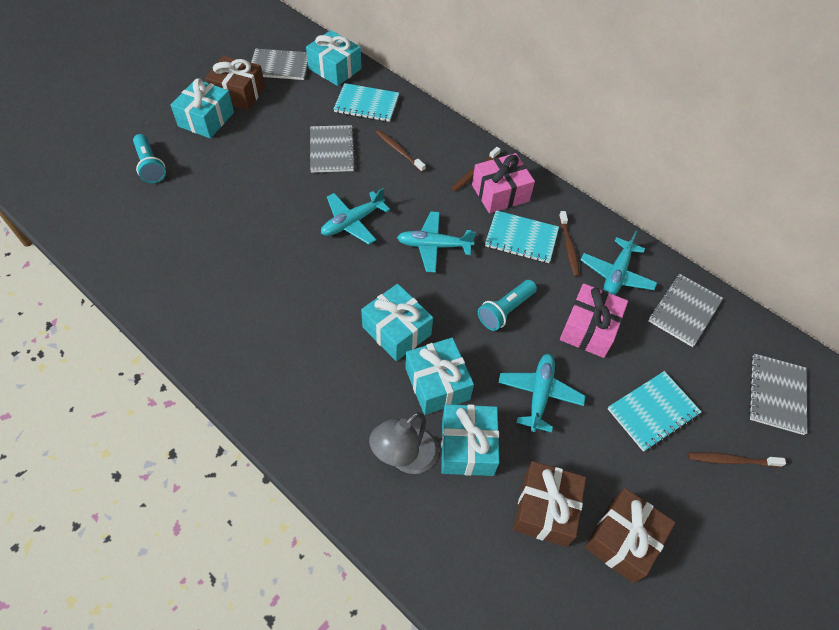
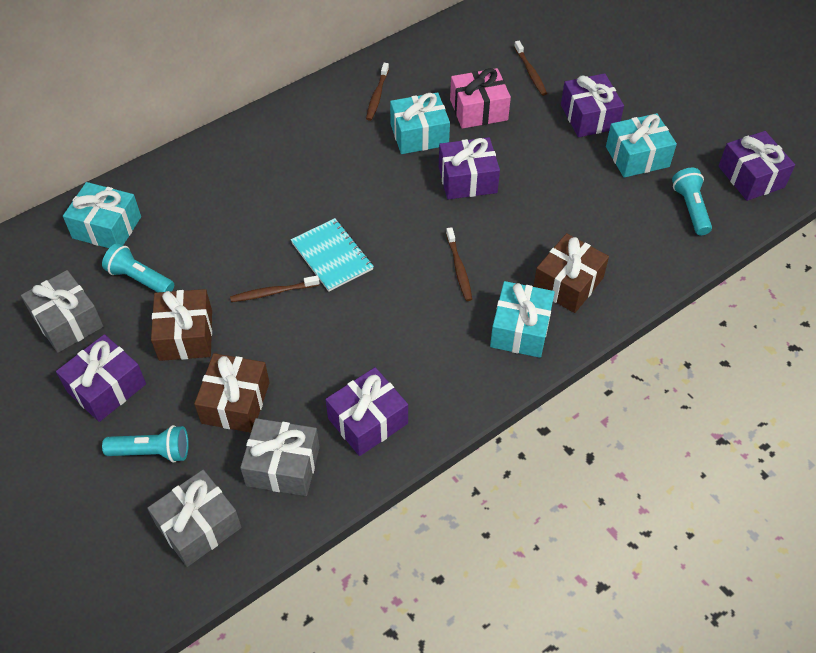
grey gift: none = 0 -> [21,270,103,353] [147,470,242,567] [240,418,320,496] = 3
grey lamp: [369,412,439,474] = 1 -> none = 0
grey notebook: [251,48,308,80] [310,125,355,173] [648,274,723,347] [749,354,807,435] = 4 -> none = 0
pink gift: [472,153,535,213] [560,283,628,358] = 2 -> [450,68,511,129] = 1
purple gift: none = 0 -> [56,334,146,422] [326,367,408,456] [439,137,500,199] [561,73,624,137] [719,131,795,201] = 5
turquoise flashlight: [133,134,166,183] [478,280,537,331] = 2 -> [102,243,174,292] [102,425,189,463] [672,168,712,235] = 3
turquoise gift: [171,78,234,138] [306,30,362,86] [361,284,433,361] [405,338,474,415] [441,404,499,476] = 5 -> [63,182,141,248] [390,92,450,154] [490,281,555,358] [606,113,677,178] = 4
turquoise notebook: [334,83,399,122] [485,210,559,263] [608,371,702,452] = 3 -> [291,218,374,292] = 1
turquoise plane: [321,188,390,245] [397,211,476,273] [498,354,586,433] [581,231,657,295] = 4 -> none = 0

